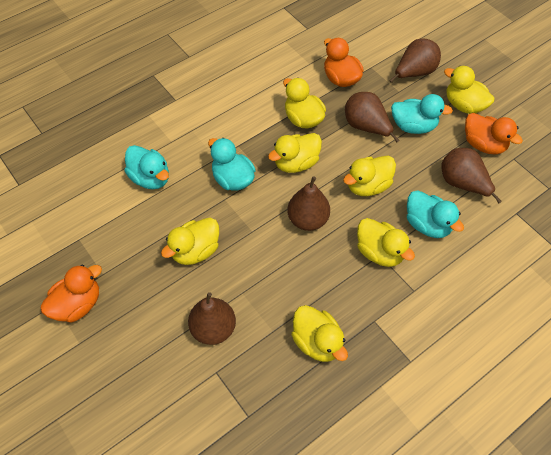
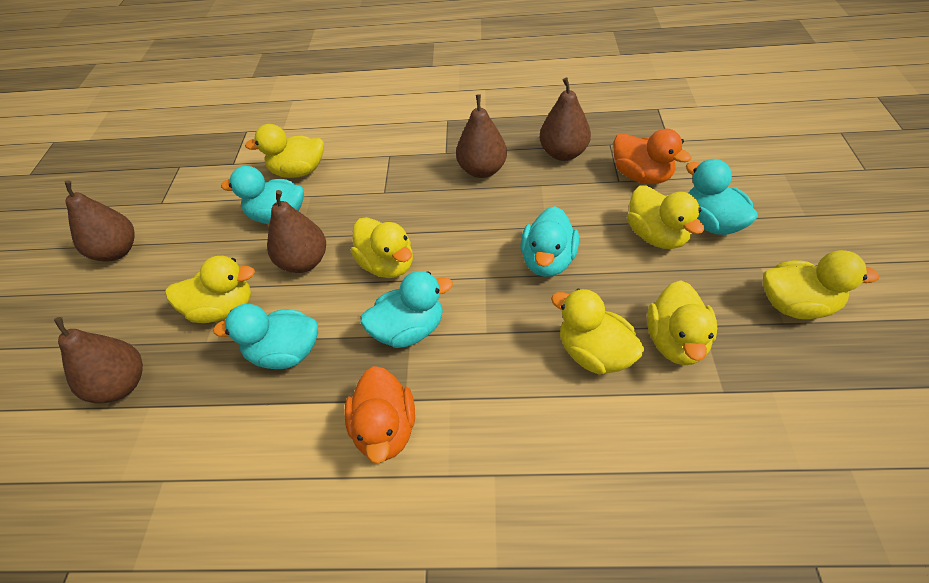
orange duck: [41,265,102,323] [324,38,364,87] [465,113,523,154] = 3 -> [344,366,415,464] [613,129,691,184] = 2
turquoise duck: [124,145,169,189] [208,138,256,191] [391,94,453,134] [407,190,464,238] = 4 -> [213,304,318,369] [221,166,304,224] [360,271,453,348] [520,206,579,277] [686,159,758,235] = 5

